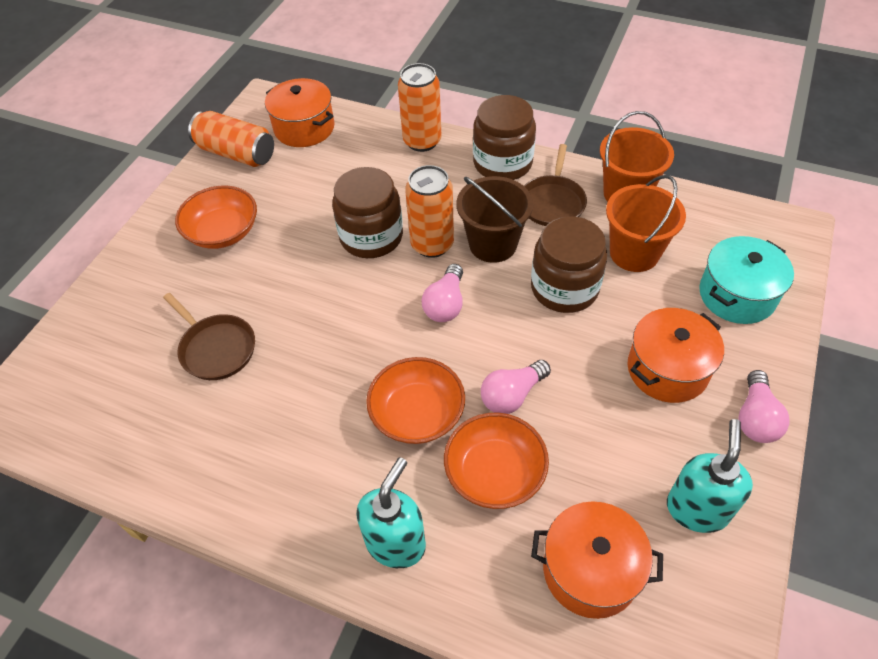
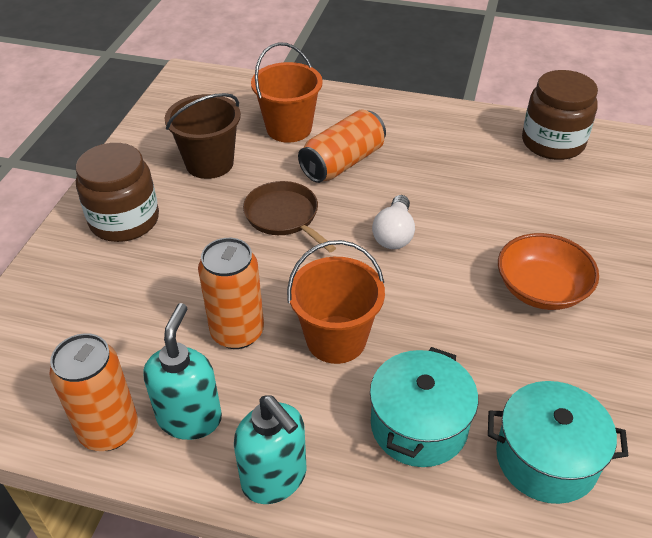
brown jar: [332,167,403,258] [473,95,536,180] [531,216,607,313] = 3 -> [76,143,159,242] [522,70,598,160] = 2
brown pan: [163,293,255,380] [524,144,587,226] = 2 -> [243,181,336,252] = 1
orange bowl: [175,185,257,249] [366,357,465,444] [444,413,549,509] = 3 -> [498,233,599,310] = 1
orange pot: [265,78,335,147] [531,501,663,619] [628,308,724,403] = 3 -> none = 0
pink light bulb: [422,264,463,322] [481,360,551,414] [738,370,790,443] = 3 -> none = 0
turquoise pot: [699,236,794,324] = 1 -> [370,347,478,467] [488,381,629,504] = 2
white light bulb: none = 0 -> [372,195,415,249] = 1

